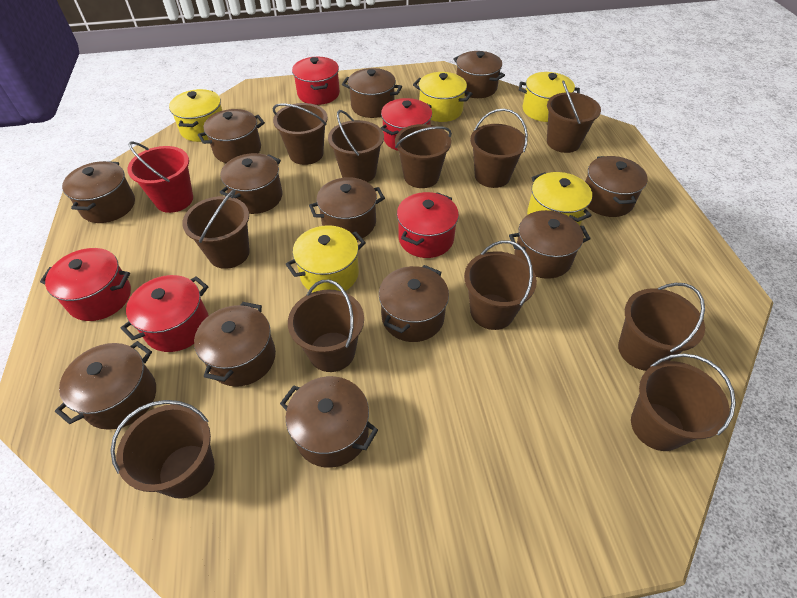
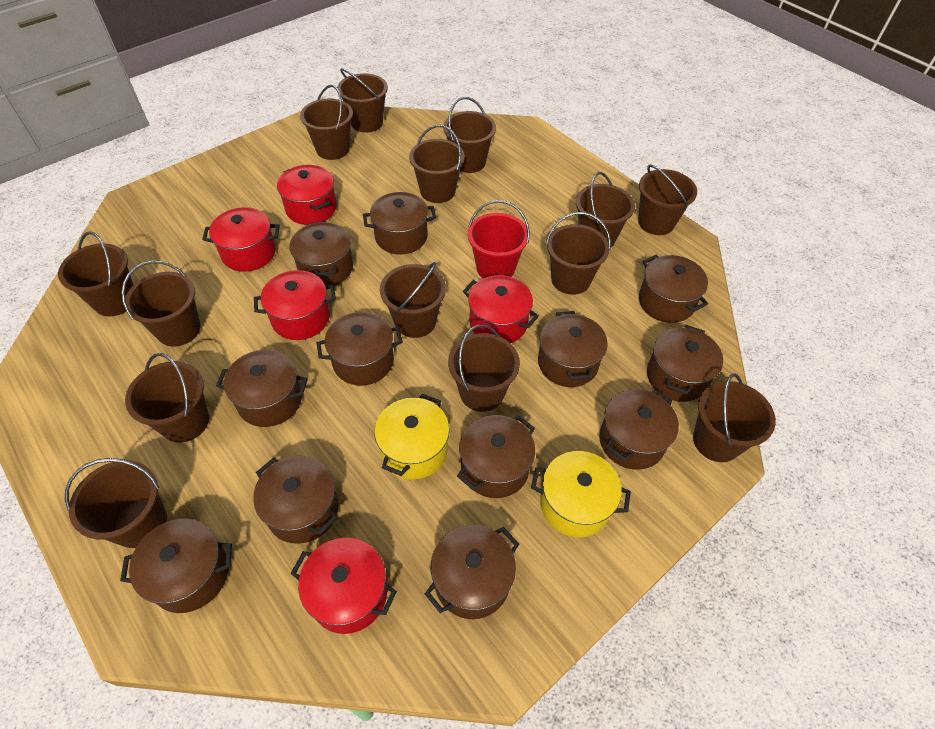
brown bucket: [110,400,215,499] [182,189,250,269] [273,103,328,165] [288,280,364,372] [328,110,384,182] [395,124,452,188] [464,241,537,330] [470,109,528,188] [547,80,601,153] [618,283,705,371] [631,353,736,451] = 11 -> [58,231,133,316] [65,458,167,548] [121,261,201,347] [125,353,209,443] [300,85,353,160] [337,68,388,133] [380,262,446,338] [409,125,465,203] [443,97,496,173] [448,324,520,412] [546,212,611,295] [576,172,635,247] [638,164,697,235] [693,373,776,462] = 14
yellow pot: [169,89,222,142] [286,225,366,292] [413,72,473,122] [519,72,580,122] [527,172,592,226] = 5 -> [374,394,450,479] [531,451,631,537] = 2

